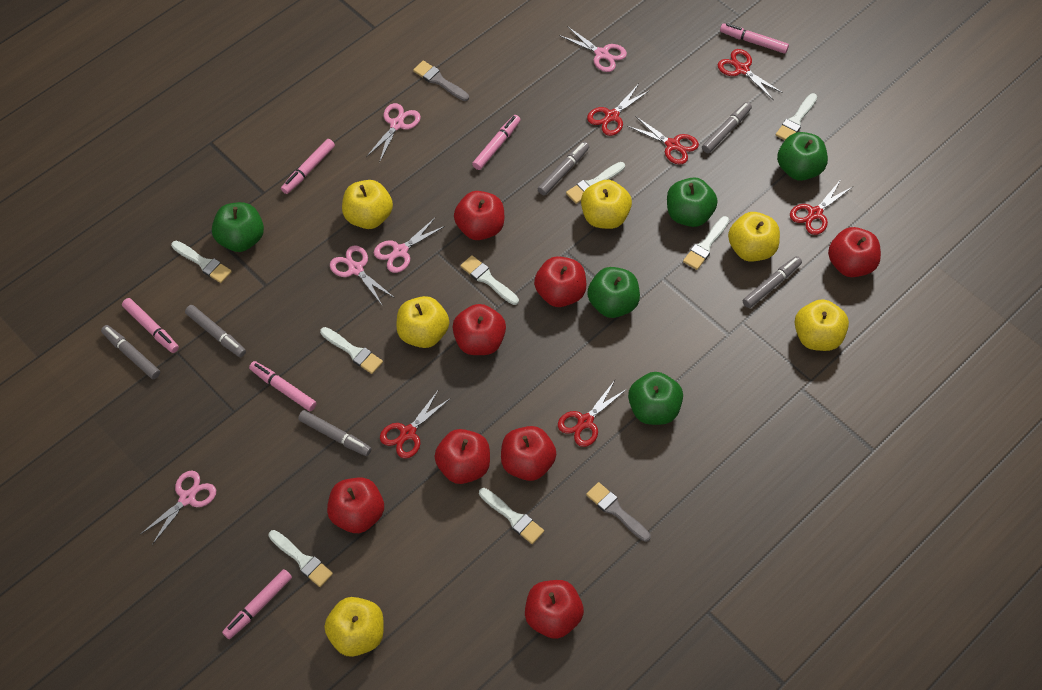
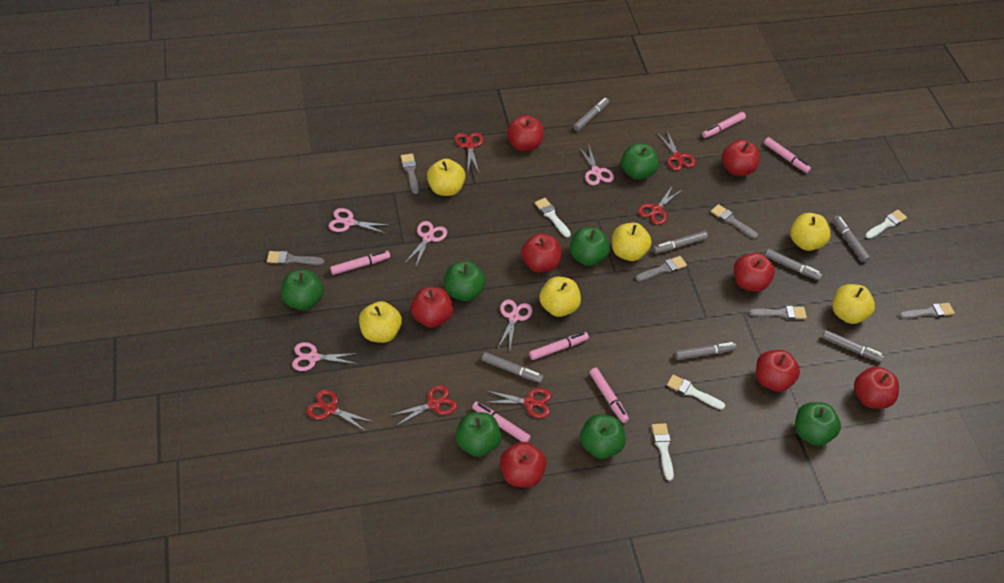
green apple: [212,202,264,252] [587,267,640,318] [628,372,683,425] [667,177,718,227] [777,132,828,181] = 5 -> [281,269,324,310] [444,261,486,301] [455,412,502,457] [570,227,610,266] [580,414,626,459] [621,143,659,180] [795,402,841,446] = 7
grey brush: [413,61,469,101] [586,482,651,542] = 2 -> [267,251,325,265] [401,154,419,194] [636,256,687,281] [711,204,758,239] [749,306,807,319] [899,303,955,319] = 6
grey marker: [101,325,160,379] [185,305,246,357] [298,410,372,456] [538,142,589,195] [702,102,752,153] [743,256,802,308] = 6 -> [482,352,544,383] [573,98,609,131] [653,231,708,254] [675,342,737,360] [765,249,823,281] [822,330,885,362] [833,216,871,262] = 7
white brush: [171,241,232,283] [269,530,333,587] [320,327,383,374] [460,255,519,305] [479,488,544,544] [566,162,625,204] [683,216,729,270] [776,93,817,140] = 8 -> [535,198,571,237] [652,423,674,481] [667,374,725,410] [865,210,907,239] = 4

